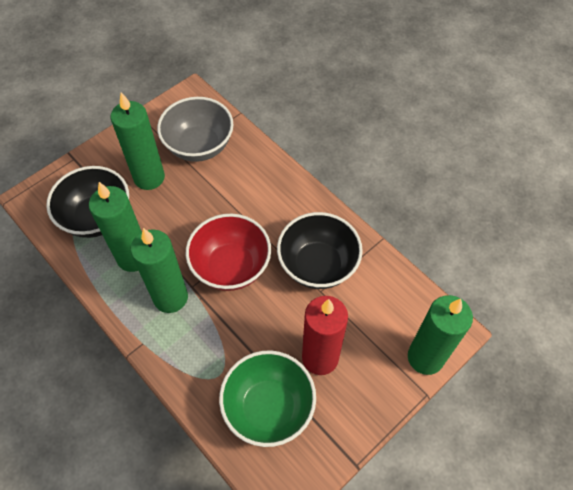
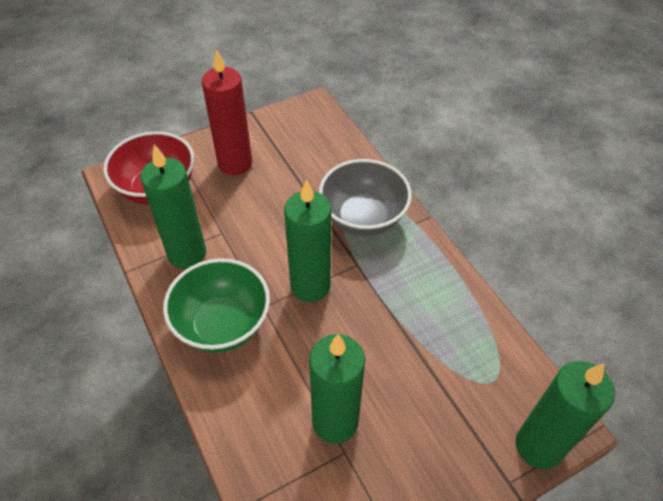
black bowl: [46,166,129,238] [277,212,363,289] = 2 -> none = 0

